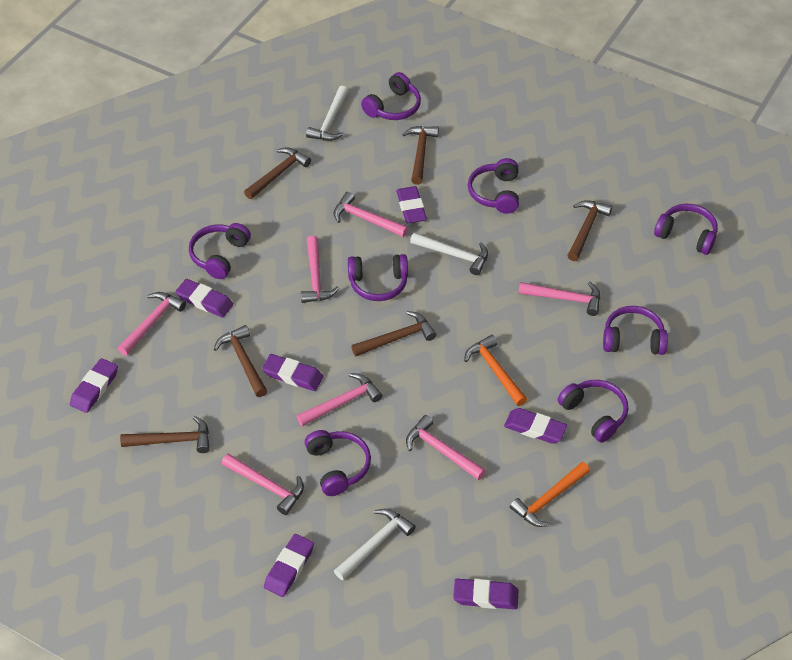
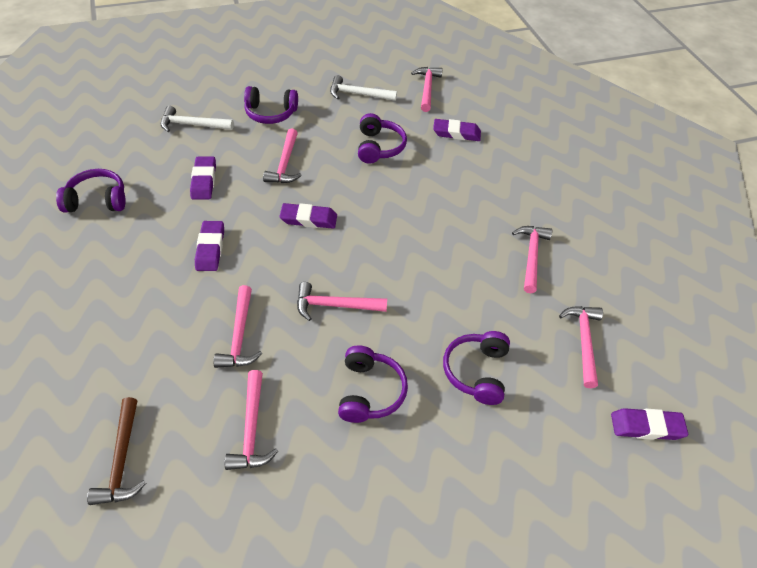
brown hammer: [120,416,209,453] [214,325,267,397] [244,147,311,199] [351,311,436,356] [402,126,439,185] [567,200,612,261] = 6 -> [87,397,146,505] = 1
orange hammer: [464,335,527,406] [510,462,590,527] = 2 -> none = 0
purple eraser: [70,358,118,413] [176,279,233,318] [262,354,323,391] [264,534,314,597] [396,186,427,223] [453,579,519,609] [504,408,567,444] = 7 -> [190,156,216,200] [195,221,224,271] [280,203,337,229] [433,119,481,141] [611,408,688,440] = 5
purple headphones: [189,223,251,279] [305,430,371,496] [348,254,408,301] [361,72,421,120] [468,158,519,214] [558,380,628,443] [603,306,668,355] [654,204,718,255] = 8 -> [56,169,126,213] [244,86,298,124] [338,346,408,423] [358,113,407,164] [443,331,510,405] = 5
white hammer: [306,86,348,141] [334,509,416,580] [410,232,488,275] = 3 -> [161,106,234,132] [330,75,397,101] = 2

